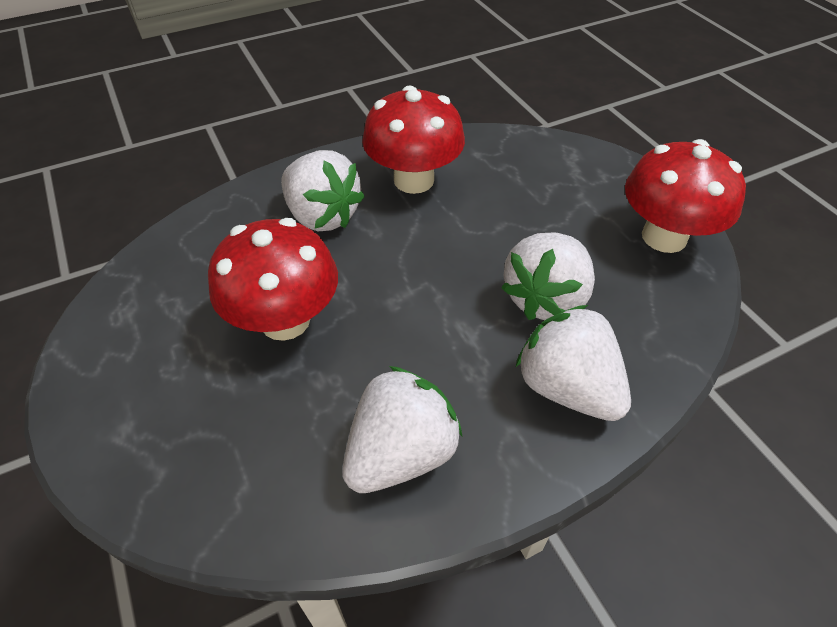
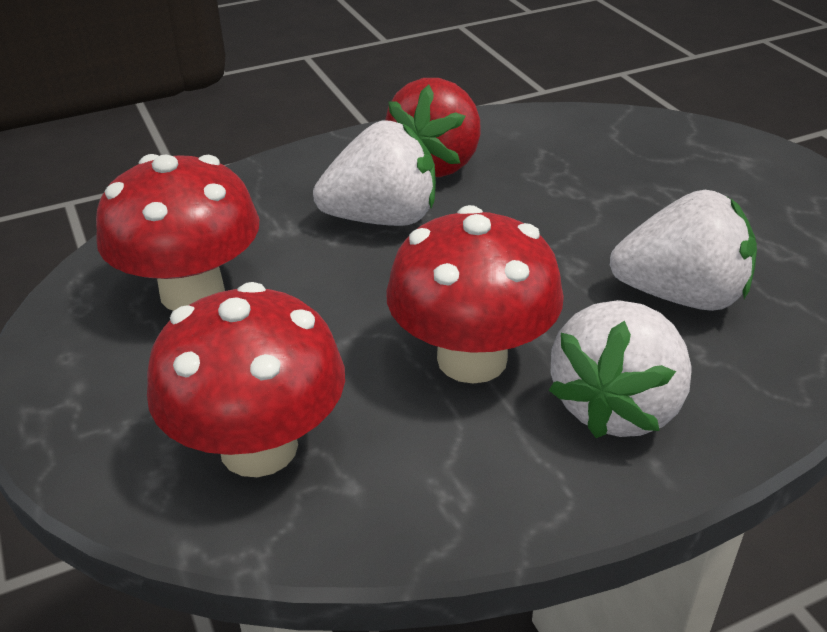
red strawberry: none = 0 -> [385,78,481,177] = 1
white strawberry: [281,150,365,231] [342,366,463,493] [501,233,595,320] [515,305,631,421] = 4 -> [313,121,436,226] [549,300,692,438] [610,190,757,311] = 3

